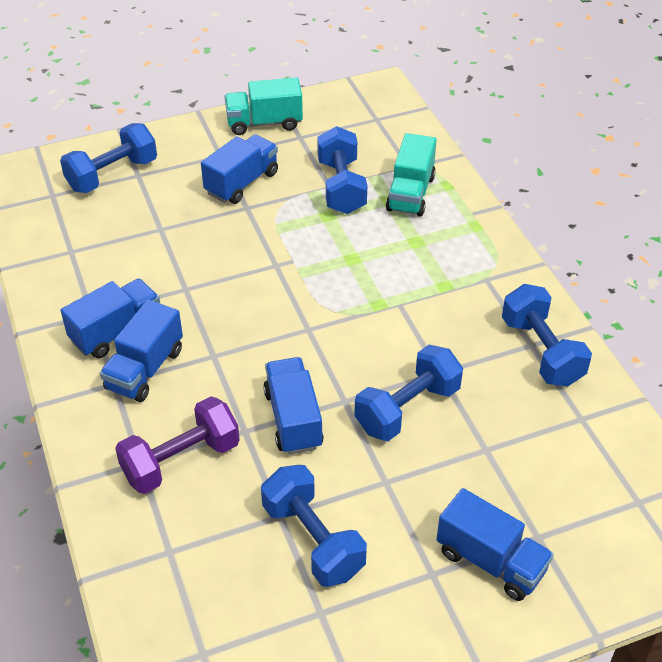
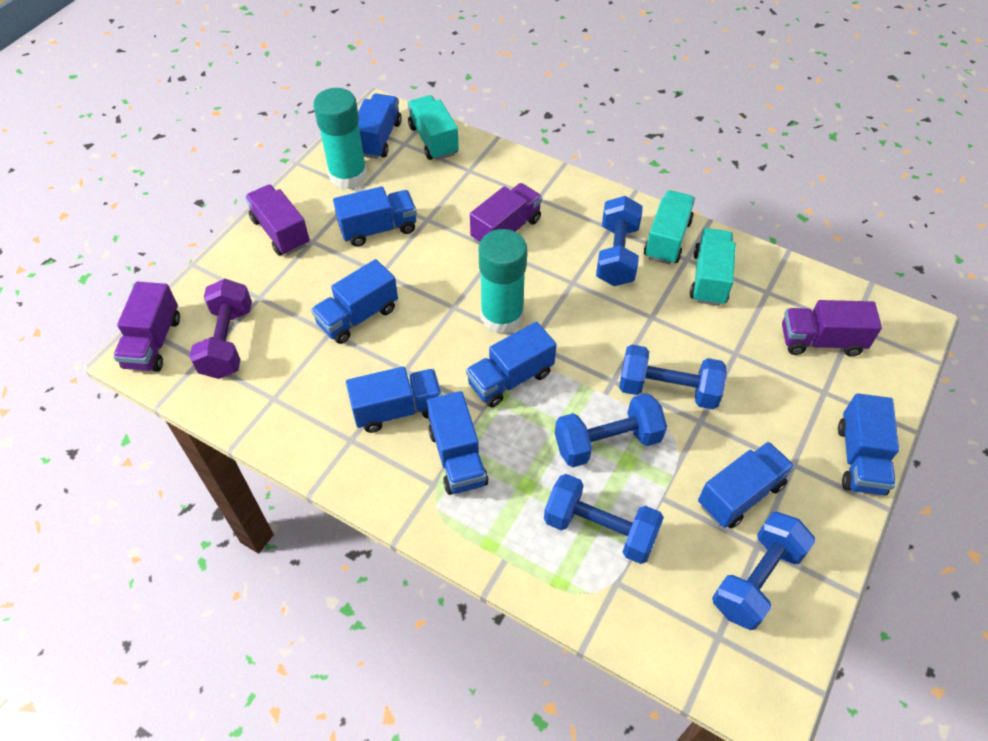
blue truck: [61,279,160,358] [100,300,183,402] [201,135,278,204] [263,357,324,454] [436,488,554,601] = 5 -> [311,259,398,344] [333,186,417,247] [346,367,442,433] [358,93,402,159] [427,391,488,495] [466,322,557,408] [698,442,795,529] [838,393,899,495] = 8
purple truck: none = 0 -> [113,281,180,372] [245,184,310,256] [470,183,542,244] [782,300,882,357] = 4
turquoise glue stick: none = 0 -> [313,88,368,189] [479,229,527,334] = 2
turquoise truck: [224,77,303,135] [386,133,437,216] = 2 -> [408,95,459,160] [644,190,695,265] [690,228,736,306] = 3

